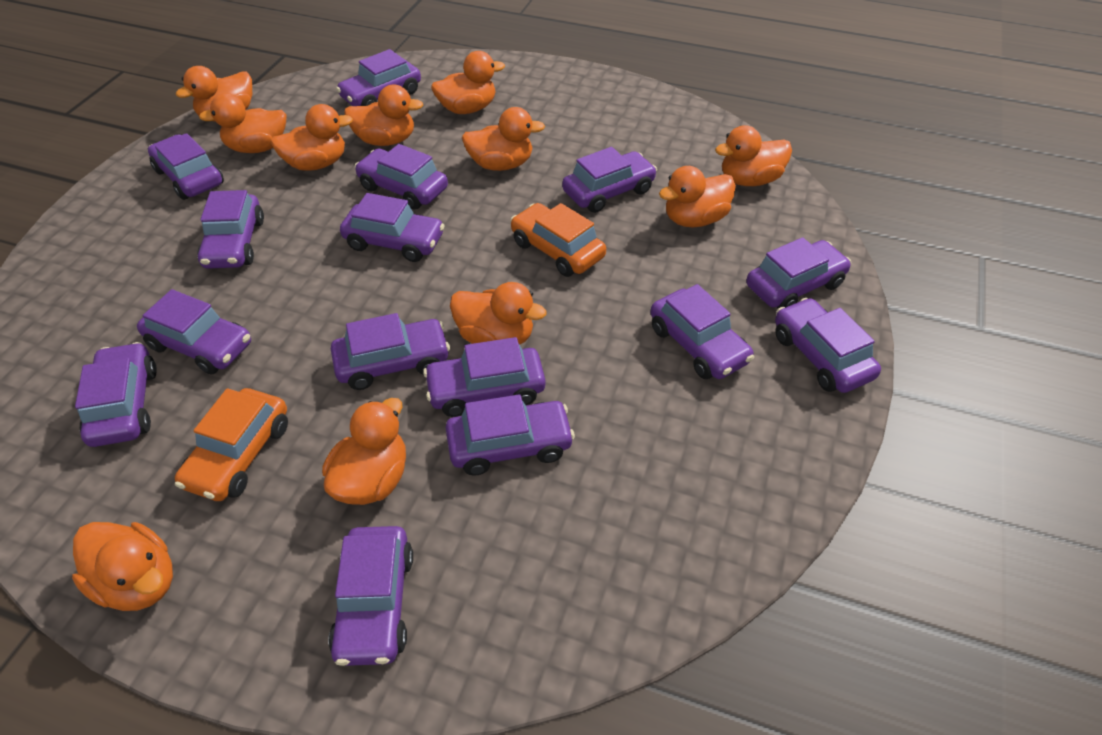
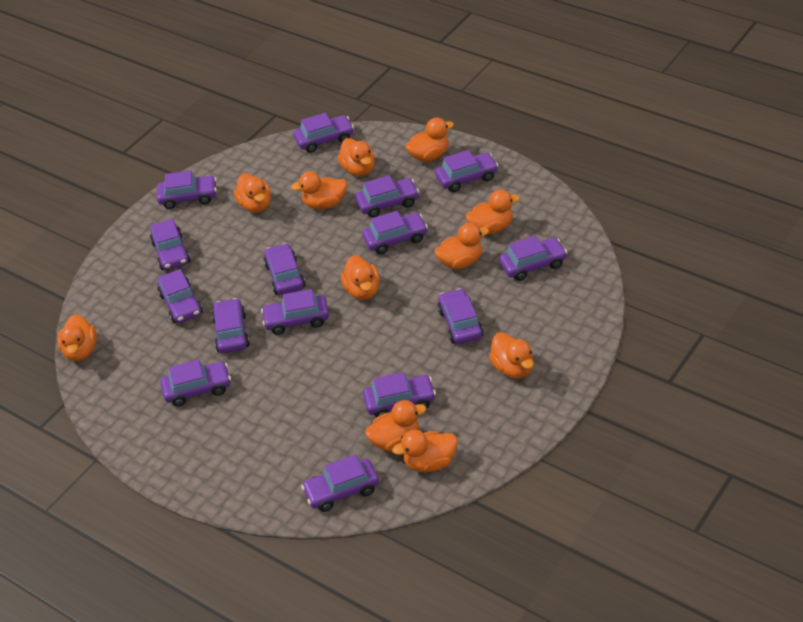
orange car: [175,388,288,501] [510,203,606,277] = 2 -> none = 0

